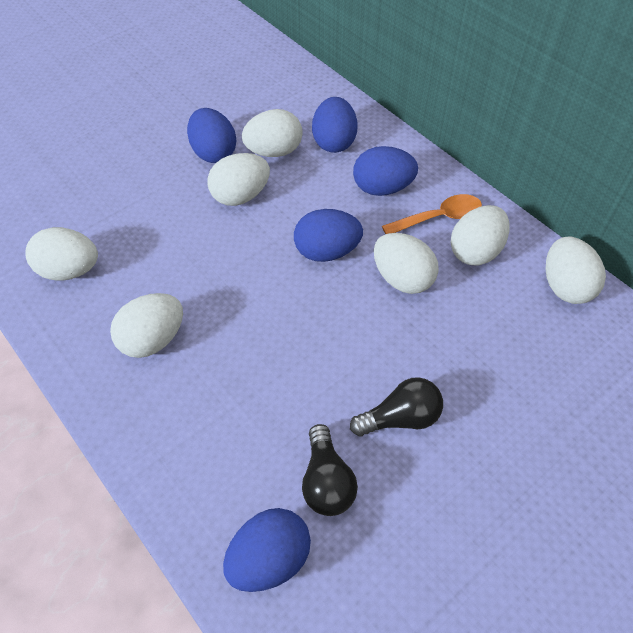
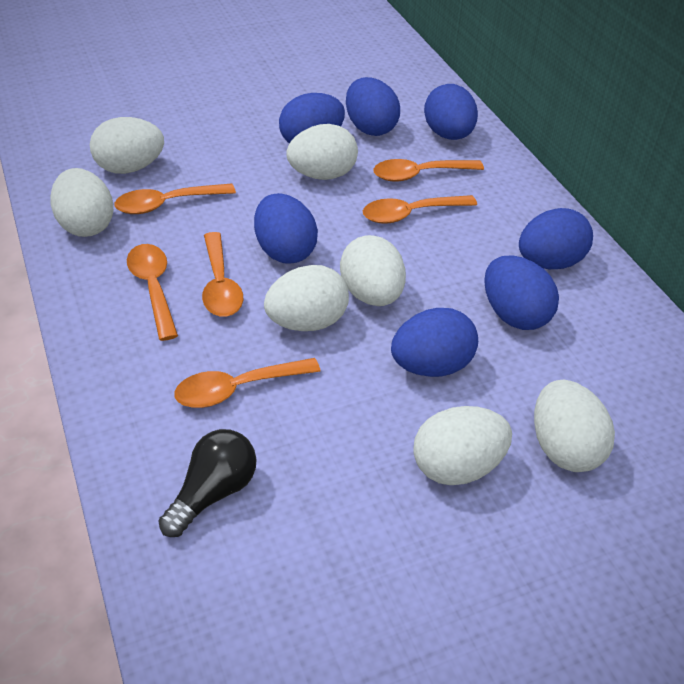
black light bulb: [302,424,358,516] [350,377,443,436] = 2 -> [159,429,256,537] = 1
blue egg: [187,108,236,163] [223,508,311,592] [294,209,363,262] [312,97,358,153] [353,146,418,196] = 5 -> [254,193,318,264] [279,93,345,143] [346,77,400,136] [391,308,478,377] [424,84,478,140] [484,256,559,330] [519,208,593,269] = 7
orange spoon: [382,194,482,234] = 1 -> [114,183,236,214] [127,244,178,341] [174,358,321,408] [202,232,243,317] [363,195,477,224] [373,159,484,182] = 6

